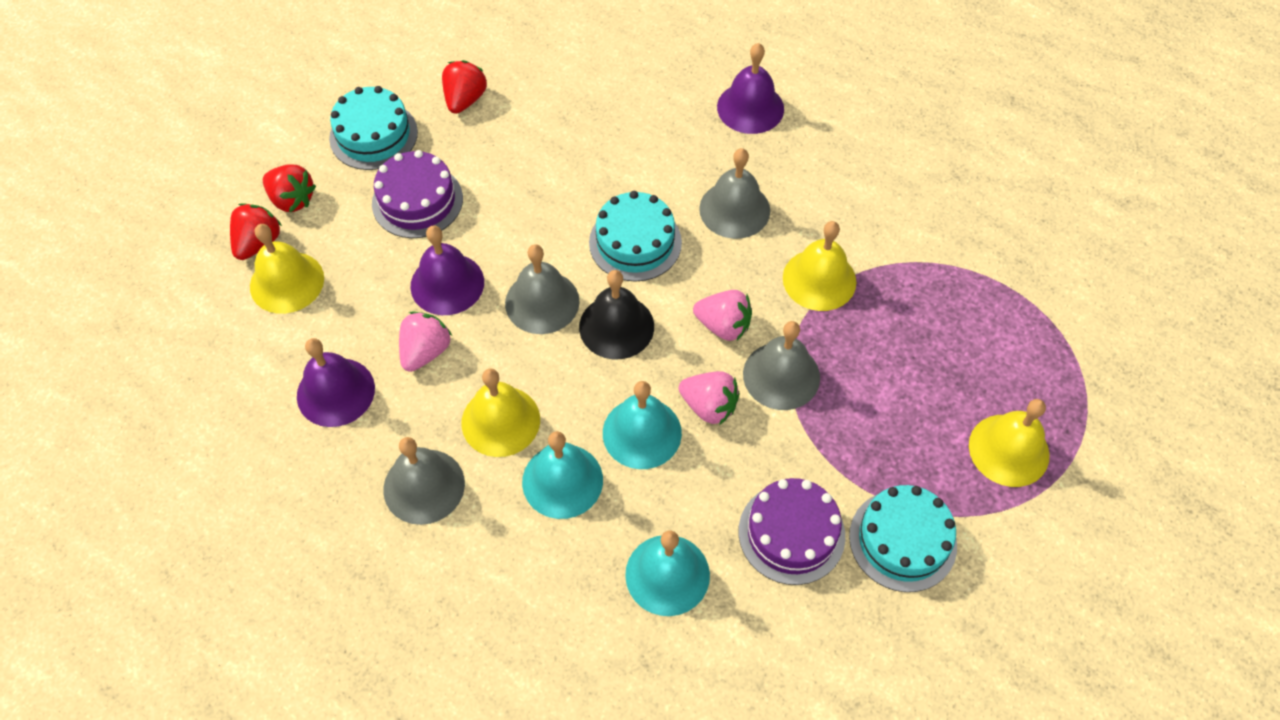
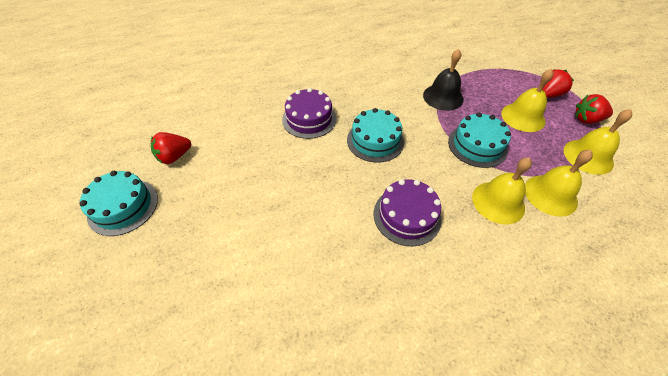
grey bell: [383,437,465,525] [505,244,580,334] [699,148,770,239] [743,321,820,410] = 4 -> none = 0
pink strawberry: [399,312,452,372] [679,371,740,425] [693,290,752,341] = 3 -> none = 0
purple bell: [297,338,375,427] [410,225,484,315] [717,43,784,134] = 3 -> none = 0
turquoise bell: [522,431,603,519] [603,381,682,469] [625,530,710,616] = 3 -> none = 0

